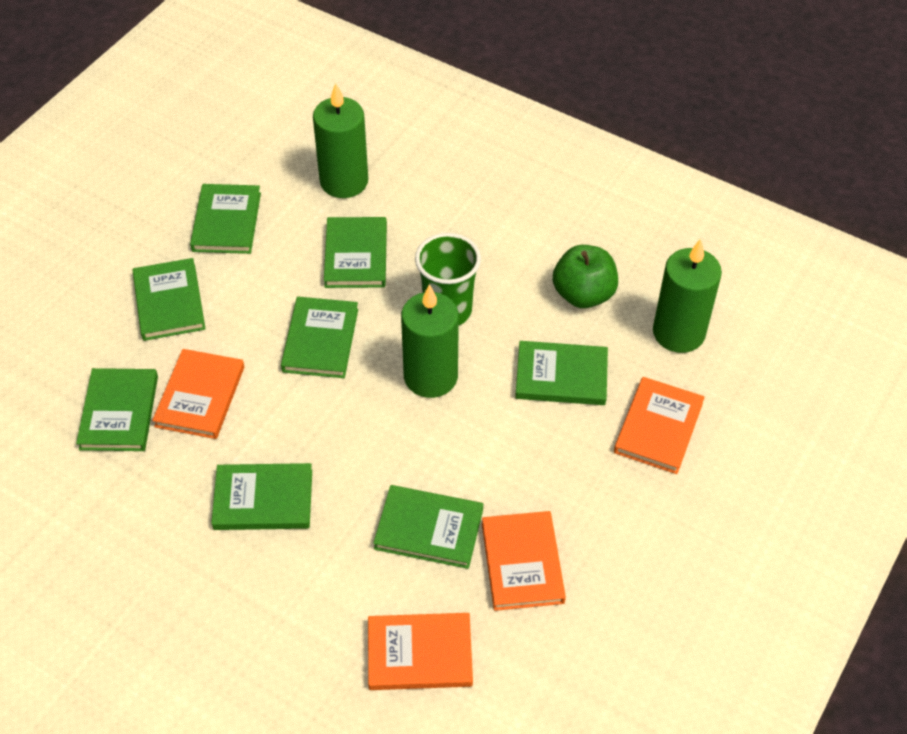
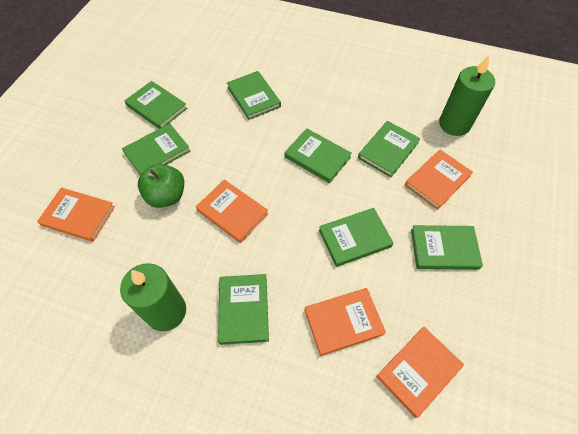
green candle: [313,83,368,198] [401,284,459,398] [653,239,722,353] = 3 -> [120,263,186,331] [439,55,495,136] = 2
green cup: [415,233,481,325] = 1 -> none = 0
orange book: [152,349,244,439] [368,613,473,690] [482,511,566,611] [614,377,705,474] = 4 -> [37,187,115,242] [196,179,268,243] [305,288,386,356] [376,327,464,418] [405,150,473,210] = 5

